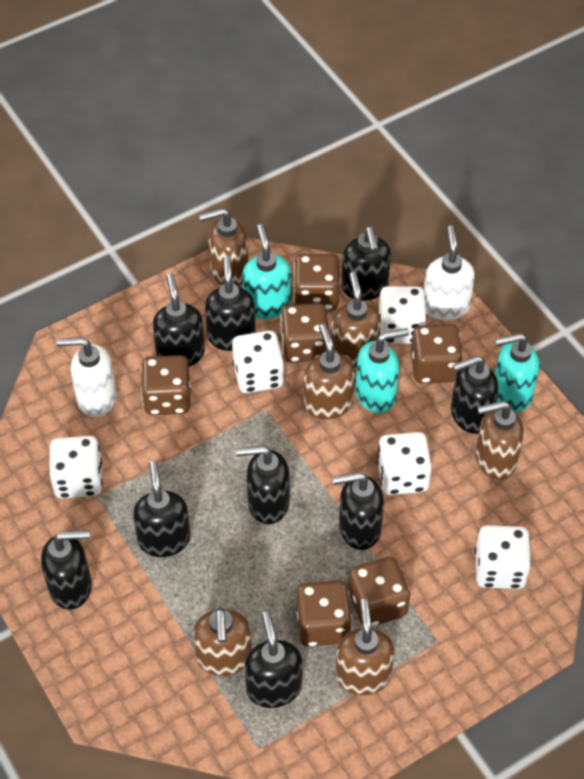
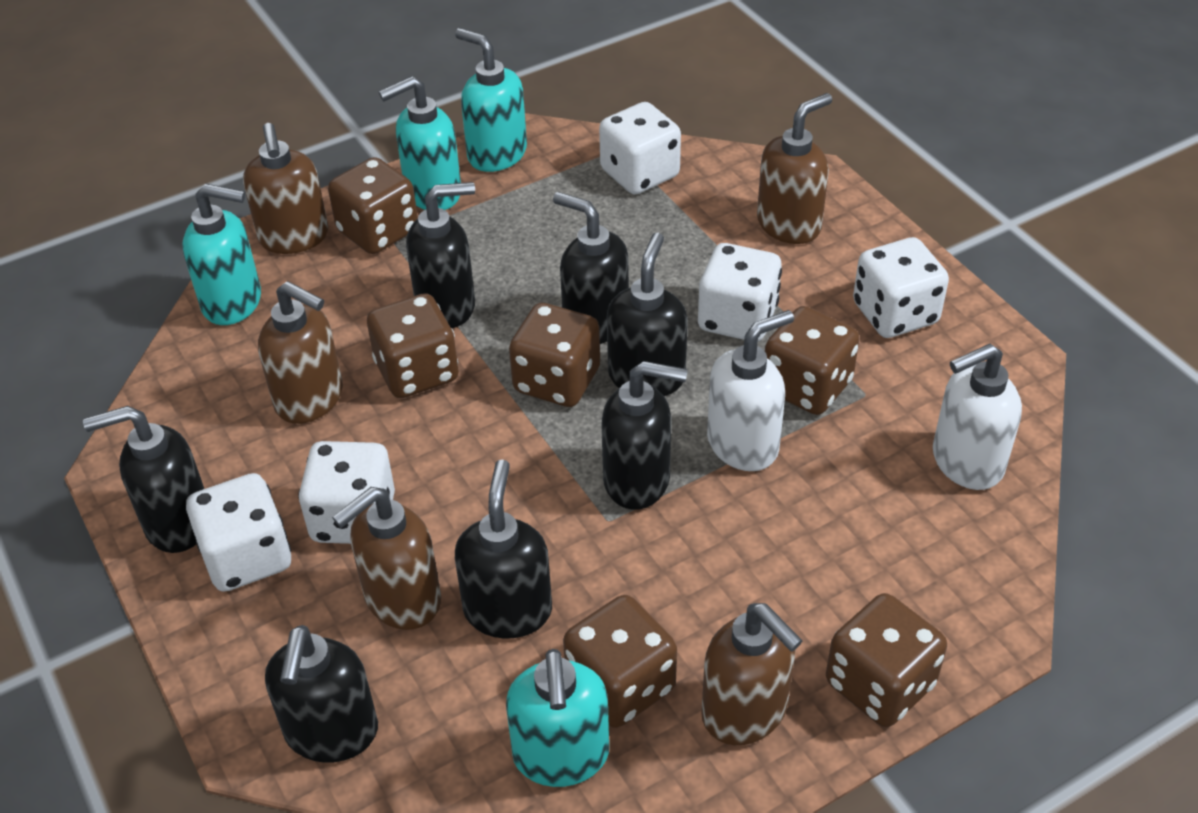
black soap dispenser: [41,530,92,610] [133,461,190,557] [153,273,205,366] [205,255,256,351] [236,445,290,524] [245,612,302,708] [333,472,384,550] [341,226,391,301] [451,355,498,434] = 9 -> [83,406,204,553] [265,625,378,763] [406,182,475,328] [455,459,552,638] [553,192,629,344] [602,361,688,510] [607,233,688,396] = 7
brown soap dispenser: [193,608,252,676] [199,208,248,287] [304,324,355,419] [331,272,381,367] [335,599,394,695] [476,401,524,479] = 6 -> [243,123,328,254] [258,281,343,424] [332,487,441,630] [701,603,803,745] [757,93,832,244] = 5
turquoise soap dispenser: [242,224,291,319] [355,328,409,413] [495,333,540,412] = 3 -> [182,184,261,325] [379,76,461,210] [455,28,527,172] [506,649,609,787] = 4

